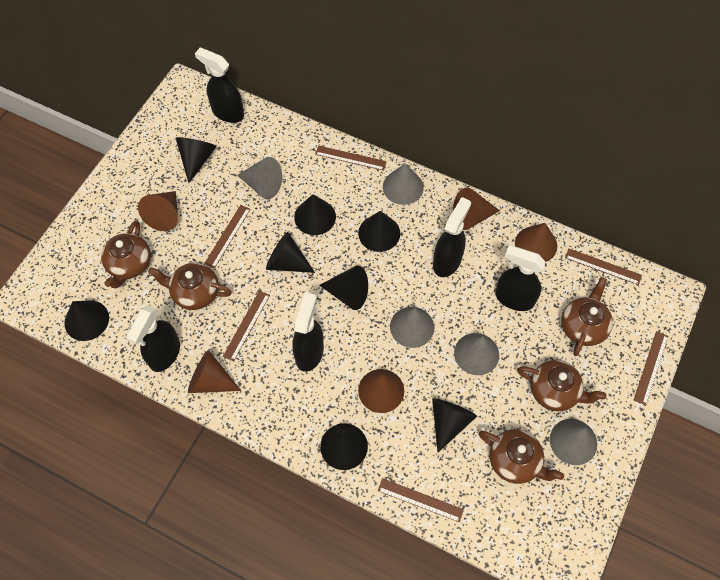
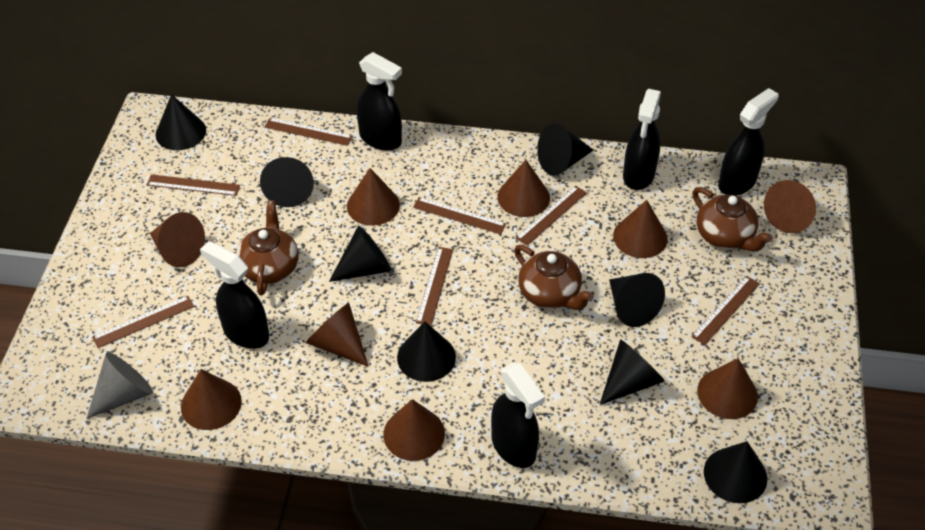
brown cone: [138,191,178,231] [188,350,241,393] [358,369,404,413] [453,187,500,230] [515,223,557,262] = 5 -> [150,212,205,267] [181,369,242,430] [306,303,369,367] [347,168,400,226] [383,399,445,461] [497,160,550,217] [613,200,668,258] [697,358,758,419] [764,180,816,233] = 9
brown ruler: [204,205,251,269] [223,291,270,362] [315,146,387,171] [378,478,464,522] [565,248,642,285] [634,331,668,405] = 6 -> [92,296,194,348] [147,174,240,196] [265,118,353,146] [413,197,506,234] [416,247,453,326] [516,186,587,246] [691,276,760,345] = 7
brown teapot: [101,220,151,288] [148,263,232,310] [479,429,564,484] [517,360,606,411] [561,277,613,356] = 5 -> [236,200,299,296] [514,245,594,310] [692,187,772,252] = 3
grey cone: [237,157,282,199] [383,163,424,205] [390,307,434,348] [454,333,499,375] [550,419,597,465] = 5 -> [86,352,153,419] = 1

